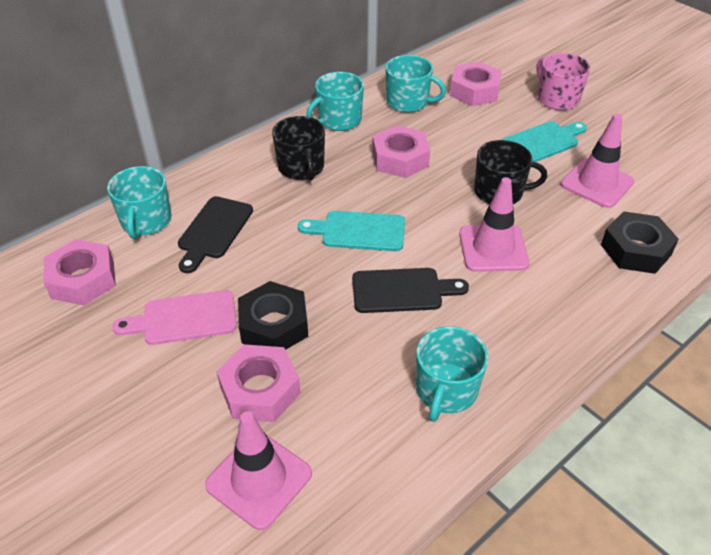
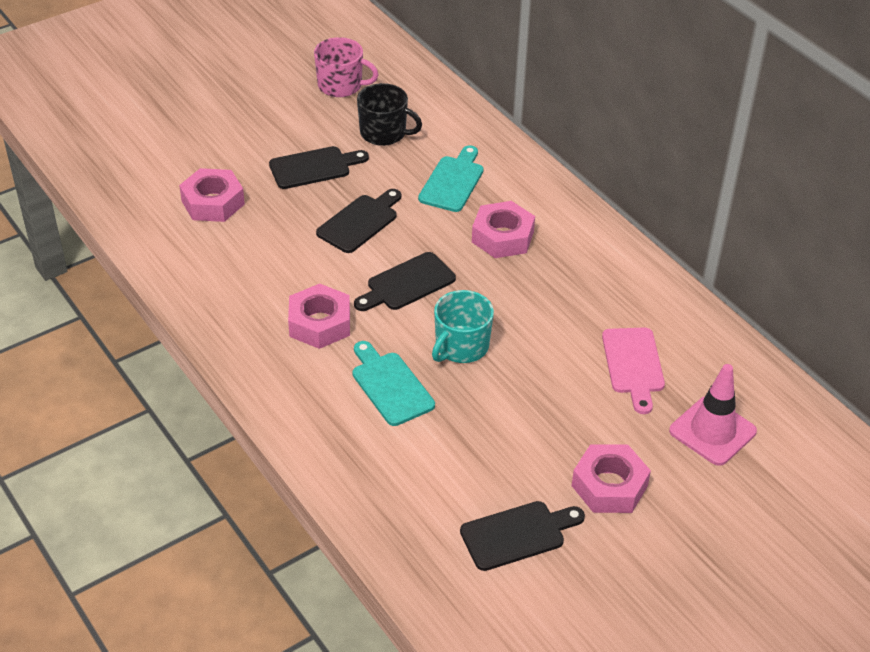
black cutting board: [178,196,253,273] [352,268,469,313] = 2 -> [269,146,369,189] [316,189,401,253] [354,252,456,311] [460,501,585,571] = 4
black mug: [272,116,325,181] [474,140,547,204] = 2 -> [357,83,422,146] = 1
black nut: [238,281,308,350] [601,211,679,274] = 2 -> none = 0
pink traffic cone: [205,411,312,530] [459,177,530,272] [561,114,634,208] = 3 -> [669,364,757,466] = 1
turquoise mug: [107,166,171,239] [306,72,364,131] [386,55,446,113] [416,326,488,422] = 4 -> [432,290,494,363] = 1

